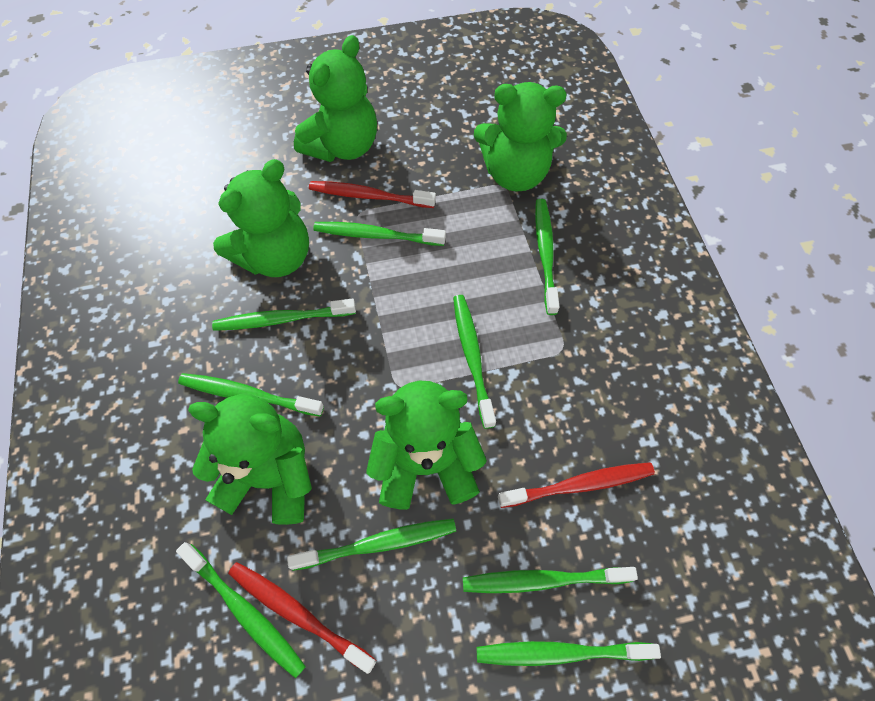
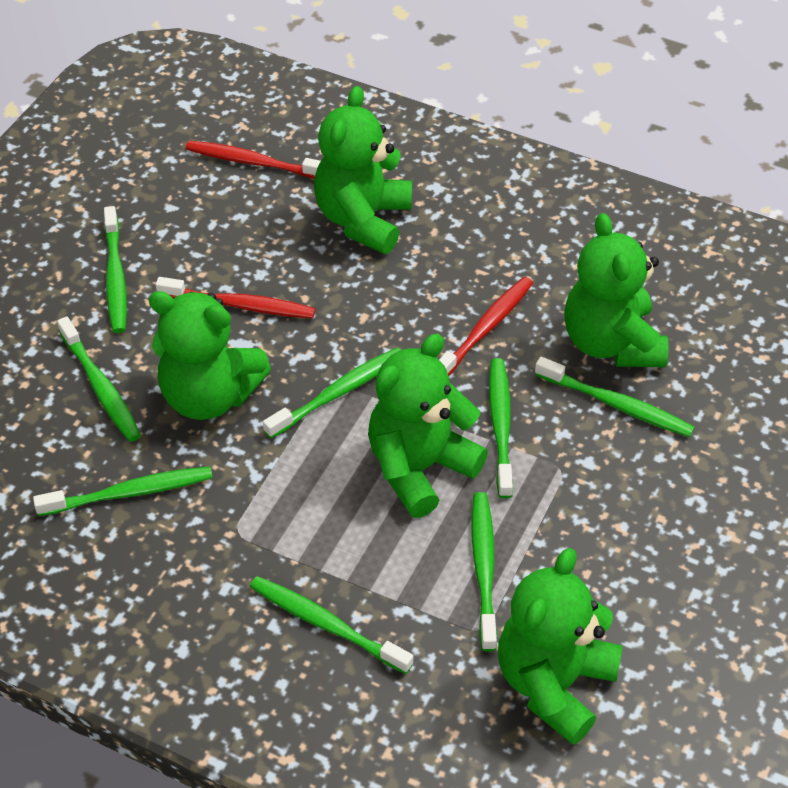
green toothbrush: [176,542,306,679] [178,373,324,416] [212,299,356,331] [287,519,456,571] [313,222,446,246] [453,295,496,429] [463,567,638,593] [477,641,661,666] [535,199,559,315] = 9 -> [33,466,213,516] [57,316,141,442] [104,206,127,333] [250,576,413,674] [263,347,401,439] [471,492,497,652] [489,358,513,499] [535,357,695,437] = 8

